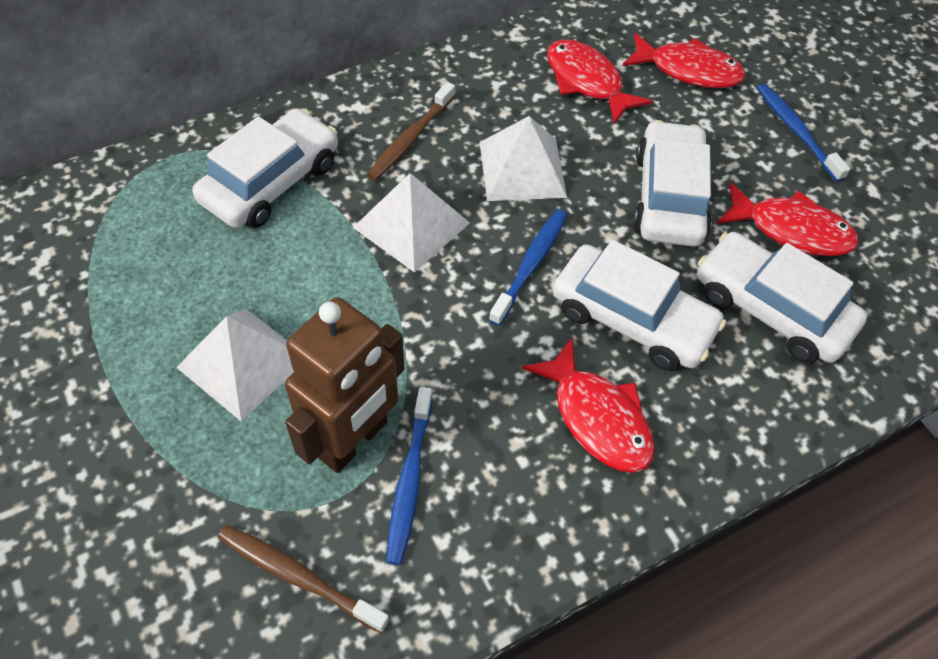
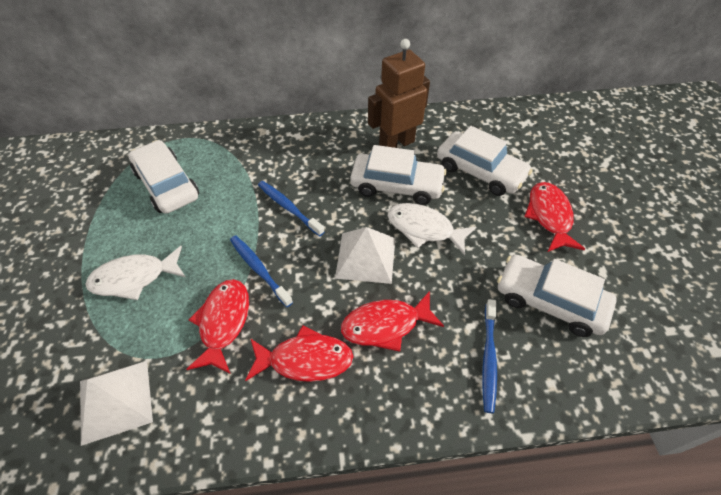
brown toothbrush: [218,525,389,633] [367,82,456,180] = 2 -> none = 0
white fish: none = 0 -> [85,246,185,300] [387,203,476,255] = 2
white pyramid: [176,308,294,421] [353,173,470,273] [480,116,567,201] = 3 -> [80,361,153,446] [335,227,395,284] = 2

